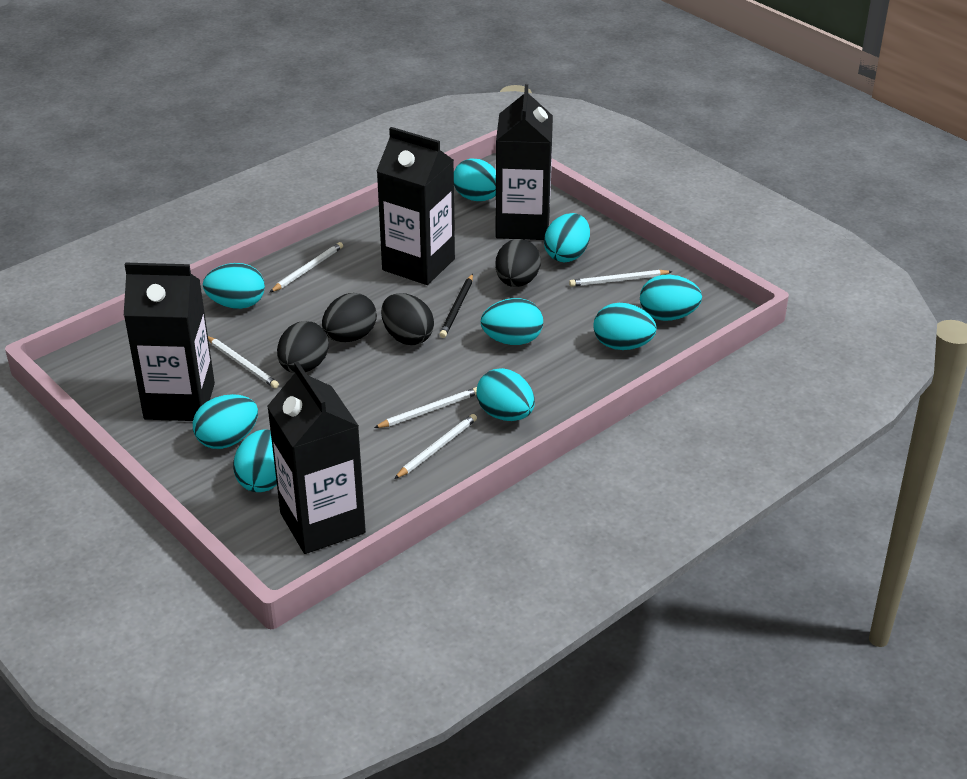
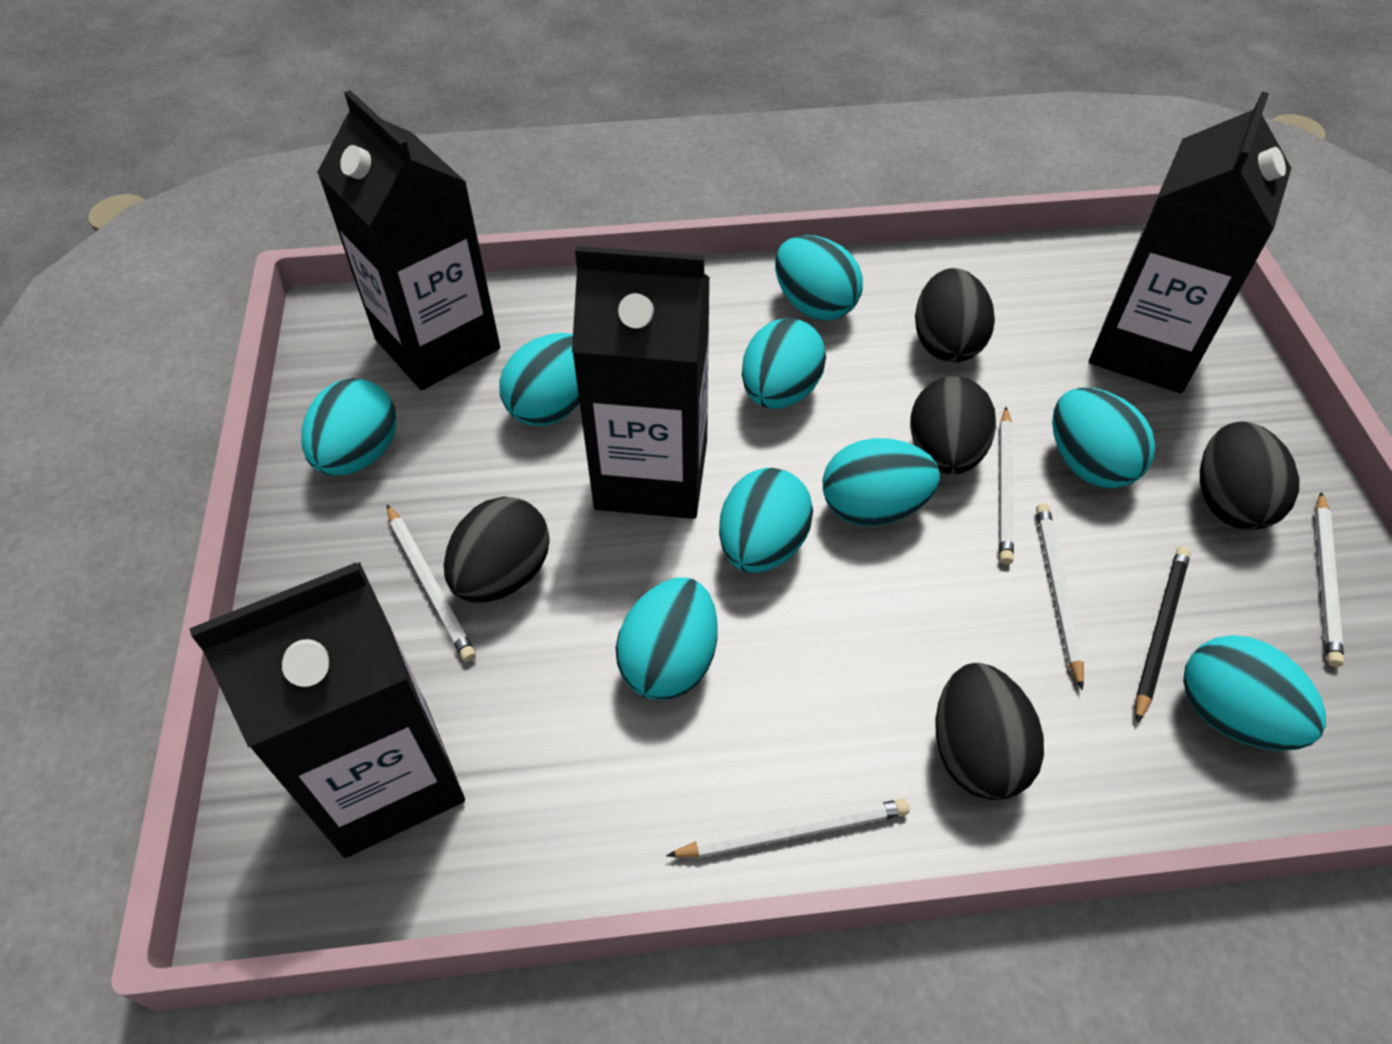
black egg: [277,321,329,373] [322,293,377,342] [381,293,434,345] [495,239,541,287] = 4 -> [444,496,550,602] [910,376,996,475] [915,268,995,362] [935,663,1044,800] [1200,421,1299,530] = 5

